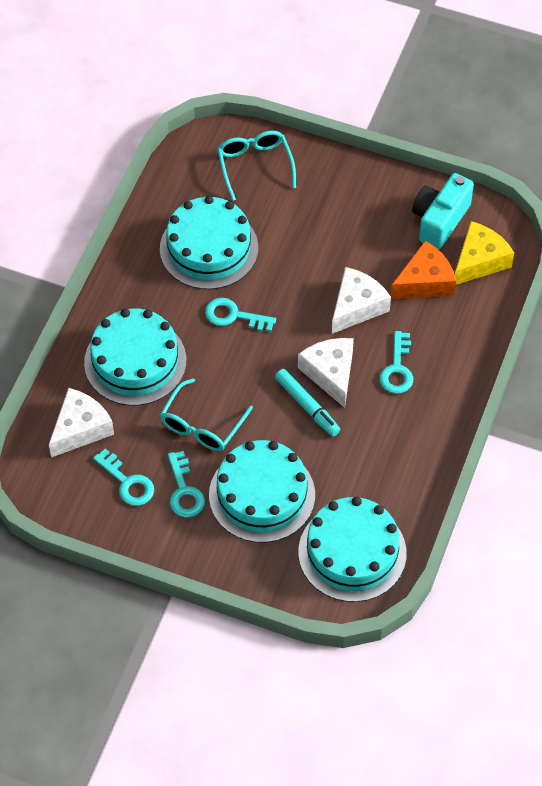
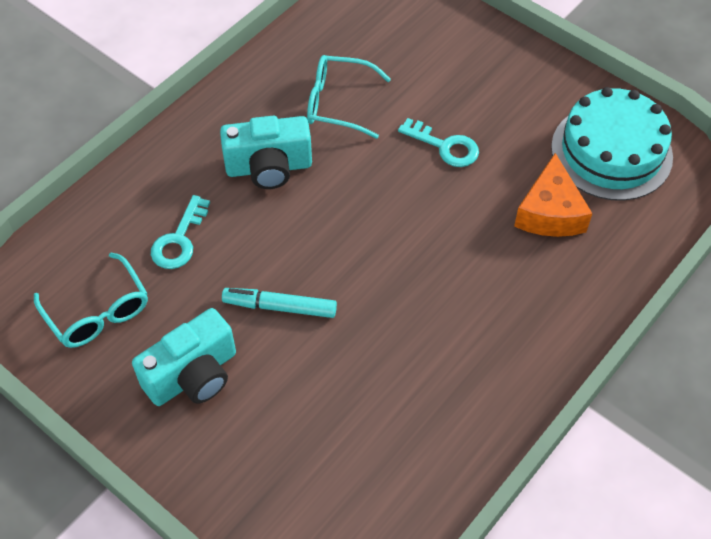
turquoise cake: [84,309,186,406] [160,196,258,289] [209,440,315,543] [298,497,406,602] = 4 -> [551,87,673,201] = 1
turquoise camera: [412,173,474,250] = 1 -> [132,308,236,406] [220,116,312,189] = 2
turquoise key: [93,448,154,506] [168,451,205,518] [205,298,276,332] [379,331,413,394] = 4 -> [151,195,210,269] [398,118,479,167] = 2
white cheese: [49,388,114,458] [298,338,354,408] [332,267,391,334] = 3 -> none = 0
yellow cheese: [455,221,514,285] = 1 -> none = 0

